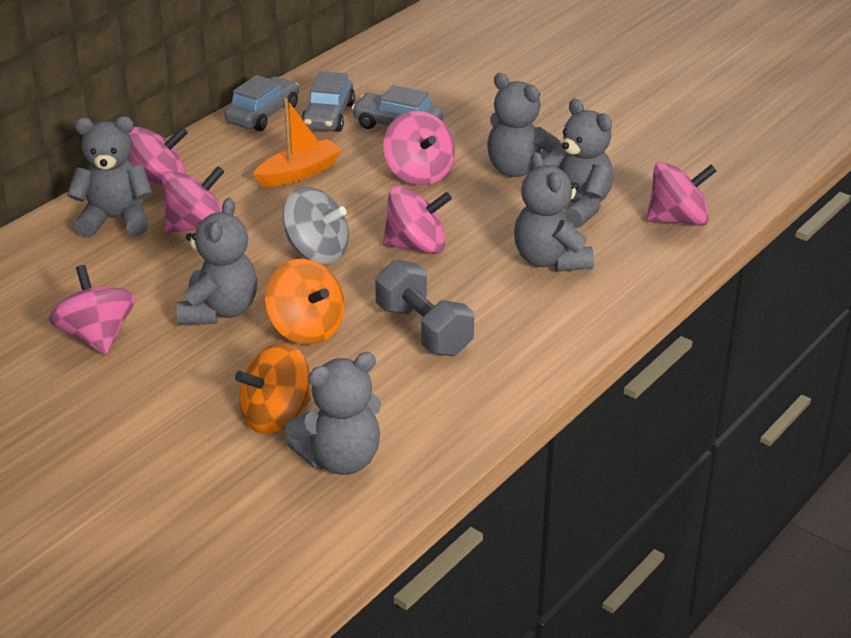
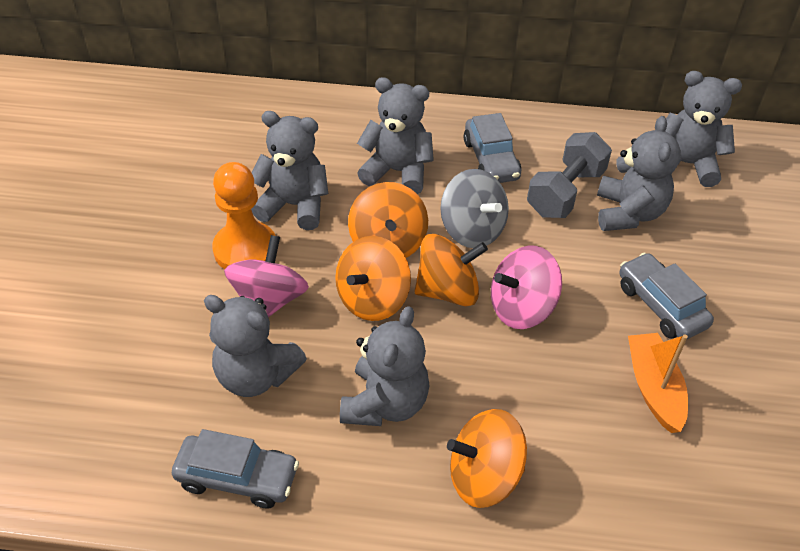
orange pawn: none = 0 -> [212,162,276,269] = 1
orange spinning top: [235,343,311,434] [265,259,345,345] = 2 -> [335,236,411,321] [348,182,428,258] [414,234,488,306] [447,409,527,508] = 4
pink spinning top: [49,265,136,355] [128,127,188,185] [162,166,224,233] [383,111,455,186] [383,185,452,254] [647,162,716,226] = 6 -> [224,235,309,317] [491,246,562,329] = 2

